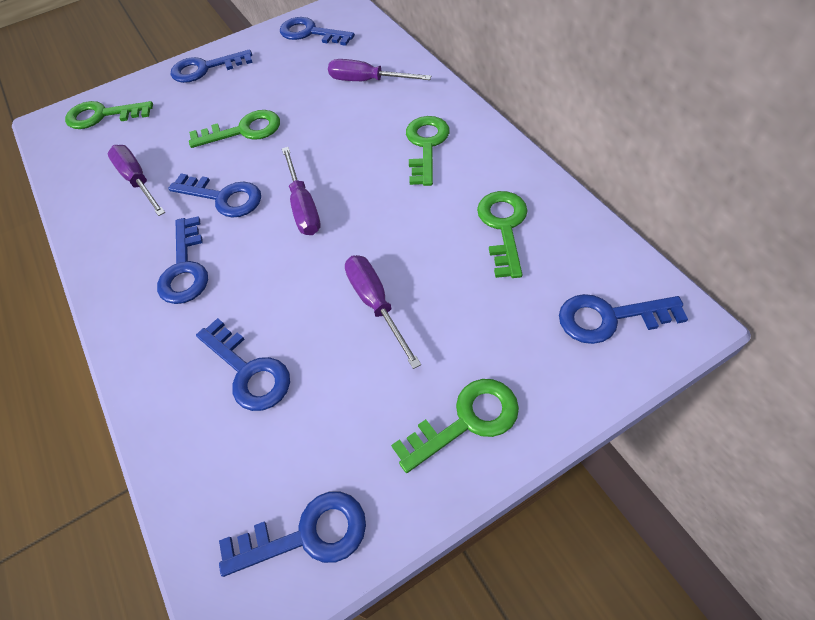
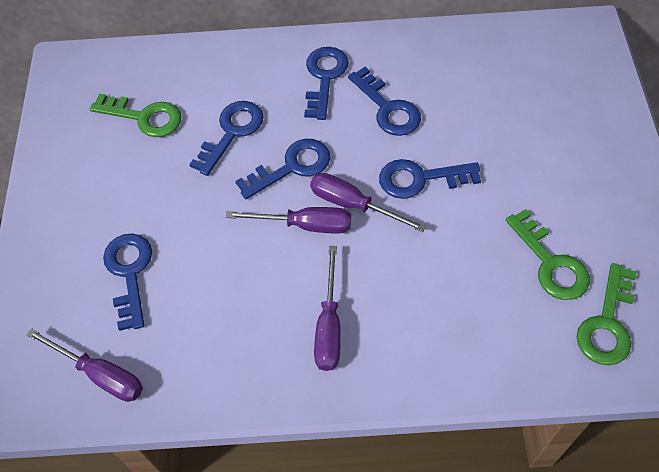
blue key: [157,216,208,304] [168,173,261,218] [171,49,253,83] [196,318,290,411] [219,491,366,577] [280,17,355,46] [559,294,688,344] = 7 -> [103,233,152,331] [189,101,263,176] [235,139,330,199] [304,47,348,120] [348,67,421,136] [379,159,481,199] = 6
green key: [65,101,153,129] [189,110,280,148] [391,379,519,473] [406,116,450,186] [477,191,528,278] = 5 -> [90,94,181,137] [506,209,590,300] [577,263,637,365] = 3

